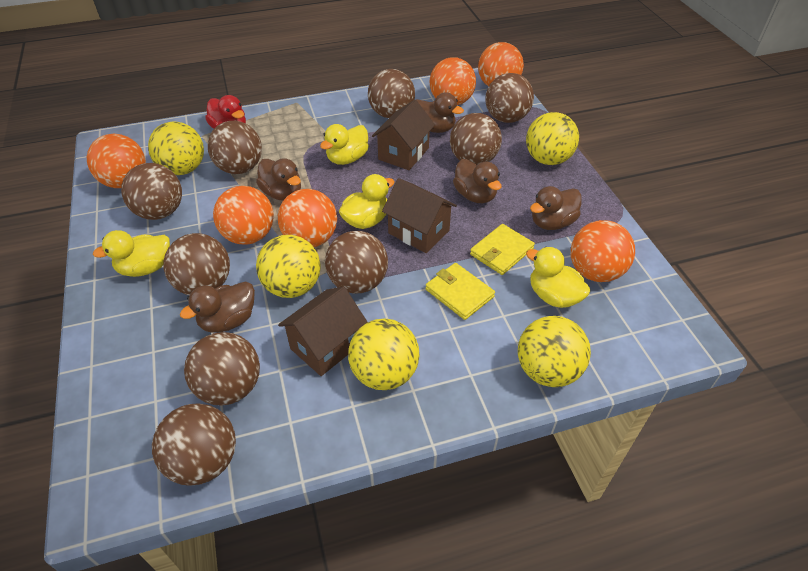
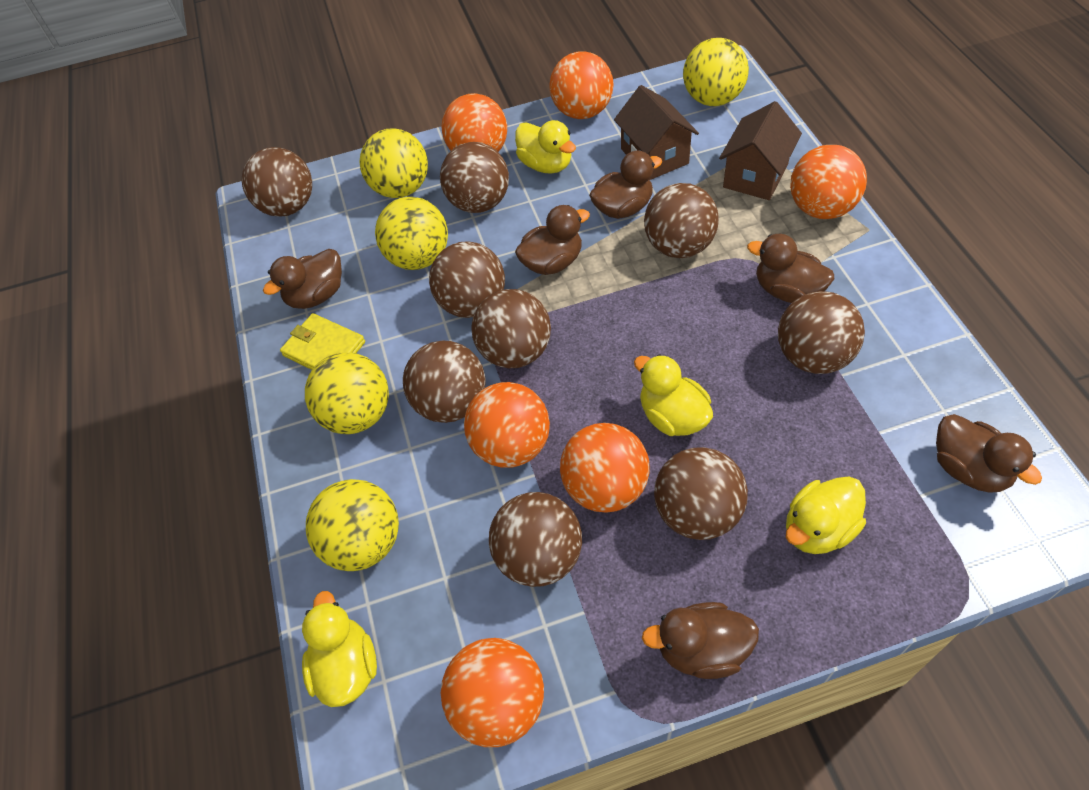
brown duck: [180,281,255,333] [256,158,301,201] [416,92,464,133] [453,159,502,203] [530,186,582,230] = 5 -> [263,249,342,309] [515,205,590,275] [589,150,662,219] [642,602,759,679] [747,234,834,303] [936,414,1042,493] = 6
brown house: [278,287,367,376] [372,100,435,170] [382,178,457,253] = 3 -> [614,85,699,180] [719,101,802,200] = 2
red duck: [205,95,246,129] = 1 -> none = 0
yellow wallet: [425,263,495,320] [470,224,535,275] = 2 -> [280,313,365,370] = 1

